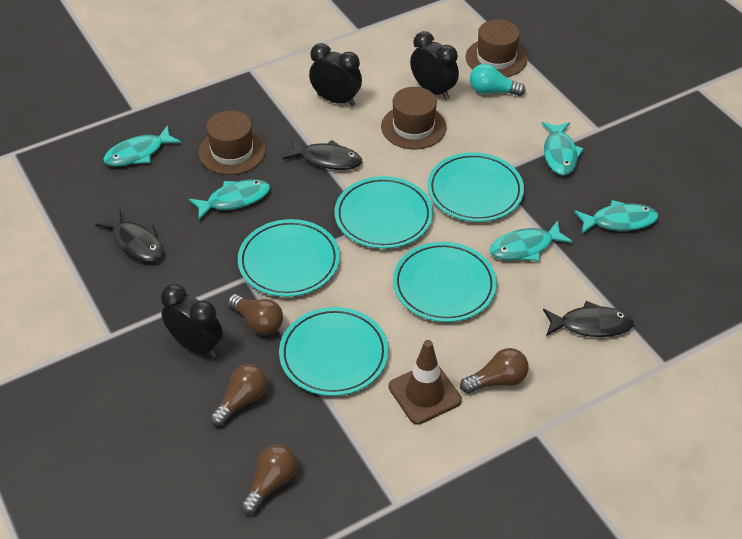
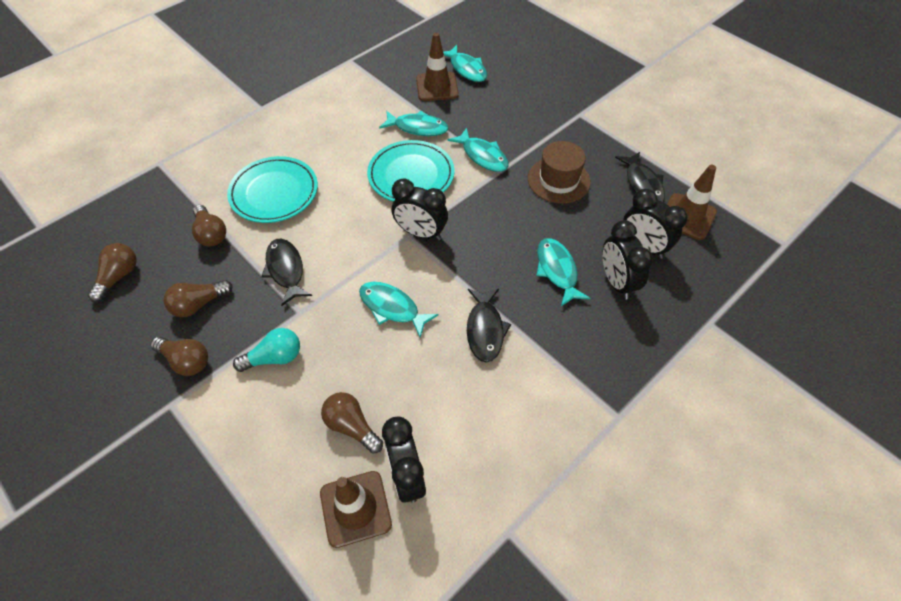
black clock: [161,284,223,358] [309,43,362,106] [410,31,459,100] = 3 -> [382,416,426,503] [392,179,448,240] [602,220,653,300] [623,189,688,259] = 4
brown hat: [199,111,266,175] [381,87,447,149] [466,19,527,77] = 3 -> [528,141,591,204] = 1
brown light bulb: [210,364,268,426] [228,294,283,335] [241,444,297,514] [460,348,529,394] = 4 -> [88,243,137,302] [150,337,208,376] [164,280,233,317] [192,205,226,247] [321,392,383,454] = 5
brown traffic cone: [389,340,462,425] = 1 -> [320,471,392,548] [416,33,459,101] [667,165,717,240] = 3
turquoise plate: [238,219,340,297] [279,307,389,396] [335,176,433,249] [393,242,497,322] [427,152,524,222] = 5 -> [227,156,318,223] [367,140,455,202] = 2

